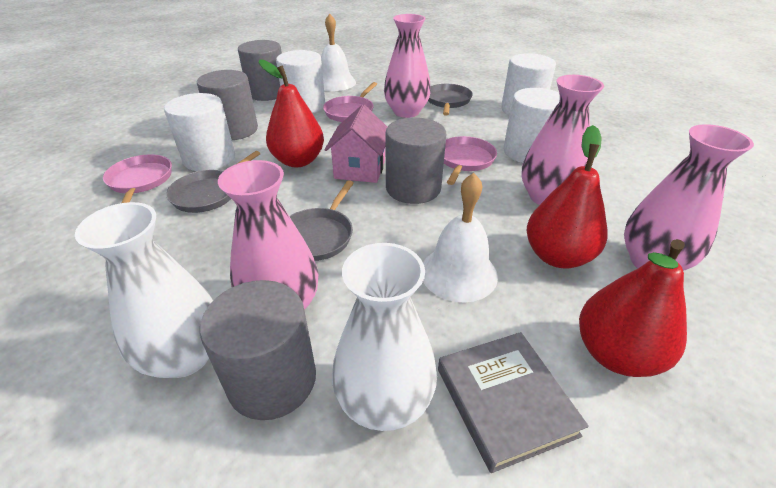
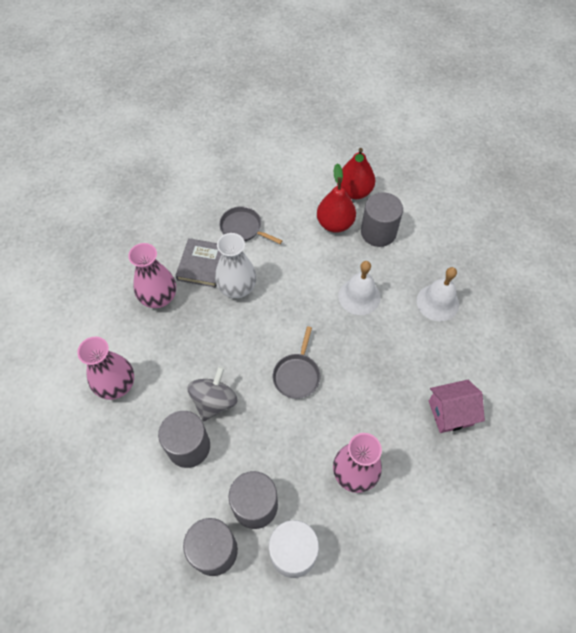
grey pan: [166,151,261,213] [289,180,354,261] [428,84,473,116] = 3 -> [219,206,283,244] [273,326,320,399] = 2
grey spinning top: none = 0 -> [187,366,237,422] = 1
pink pan: [103,154,172,203] [323,82,377,122] [444,136,497,185] = 3 -> none = 0
pink vase: [218,160,319,310] [384,14,431,118] [521,75,604,205] [624,124,754,271] = 4 -> [77,337,134,400] [128,243,176,308] [333,433,382,493] = 3
red pear: [259,59,324,167] [527,125,608,268] [579,239,687,377] = 3 -> [317,164,356,233] [337,148,375,199] = 2
white cylinder: [164,93,235,171] [276,50,325,113] [501,53,556,116] [503,88,560,163] = 4 -> [269,520,319,578] = 1
white vase: [75,202,213,378] [332,243,437,431] = 2 -> [215,233,257,298] = 1

